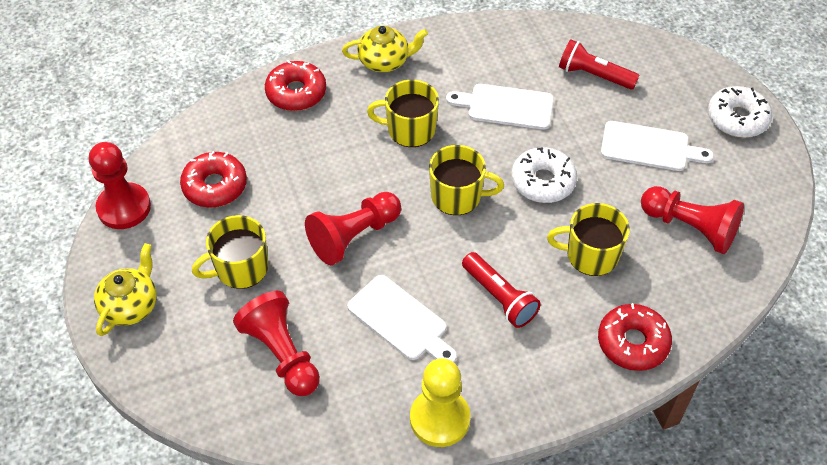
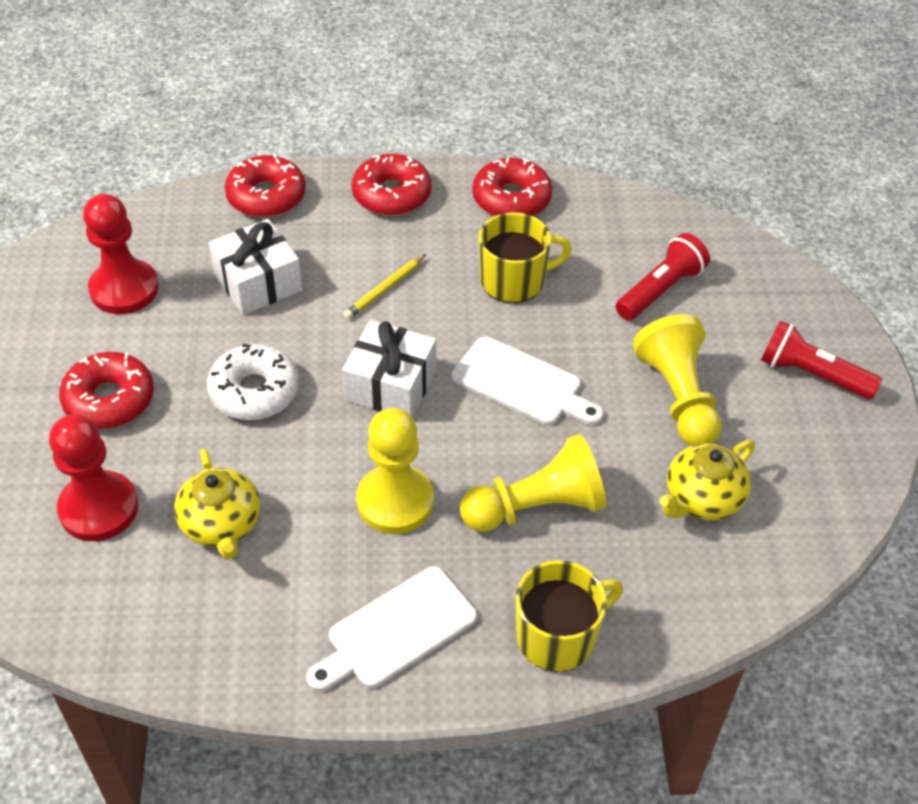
red donut: [180,152,247,208] [265,60,326,111] [598,303,672,371] = 3 -> [59,352,154,429] [225,154,306,217] [352,154,431,216] [472,158,552,216] = 4
red pawn: [89,142,151,229] [233,291,320,396] [305,192,401,265] [641,186,744,254] = 4 -> [49,415,138,541] [83,194,159,314] = 2
white cutting board: [347,275,457,362] [446,84,554,130] [601,121,714,171] = 3 -> [306,566,477,692] [452,336,604,425] = 2
white donut: [511,147,577,203] [708,86,772,138] = 2 -> [207,344,299,420] = 1
white gift: none = 0 -> [209,219,302,315] [342,320,436,417] = 2
yellow mug: [192,215,268,289] [367,80,439,147] [429,145,504,215] [547,203,630,276] = 4 -> [479,212,572,303] [516,560,623,672] = 2
yellow pawn: [410,358,470,447] = 1 -> [356,408,434,534] [460,434,606,532] [633,314,722,446] = 3
yellow pencil: none = 0 -> [343,254,426,319] = 1

